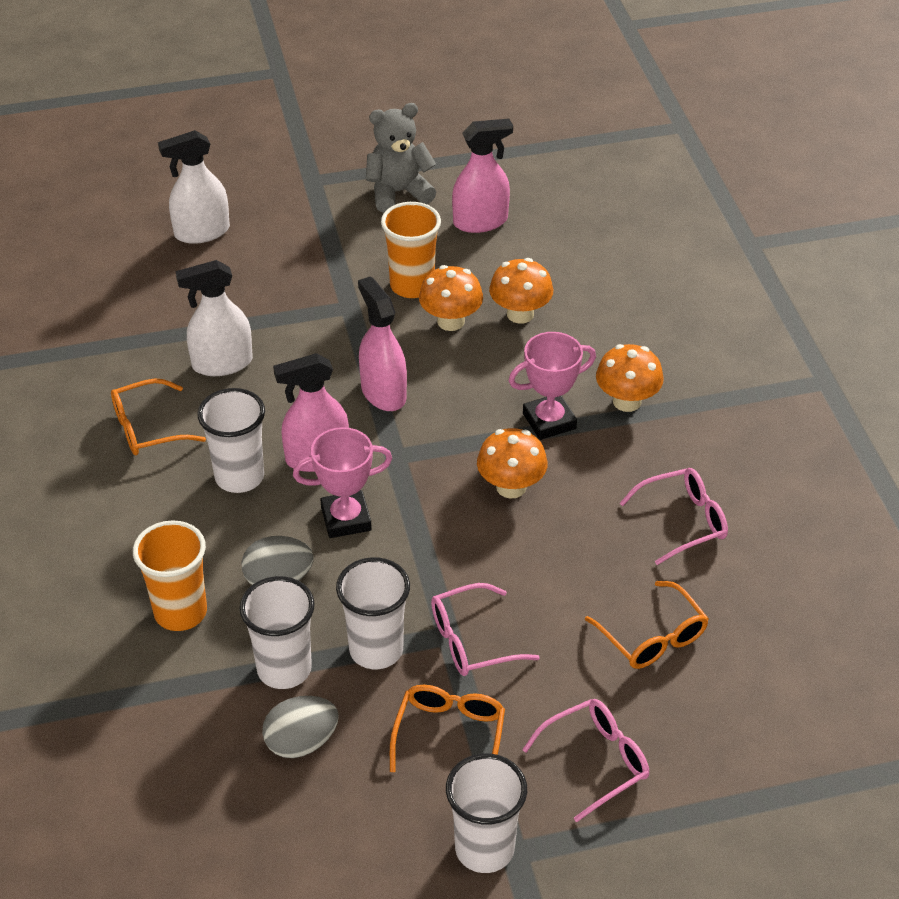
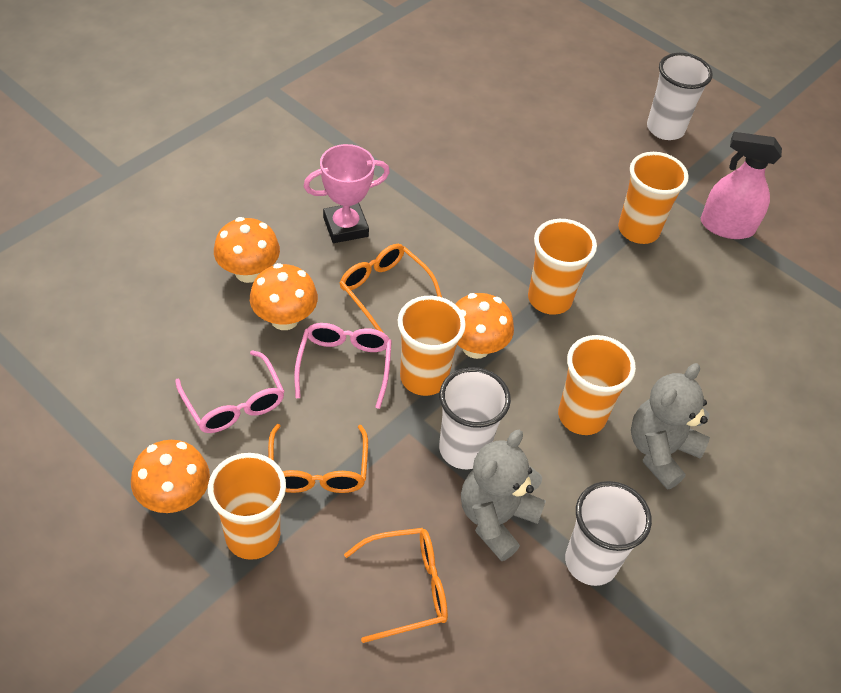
grey egg: [241,536,313,585] [262,696,339,758] = 2 -> none = 0
grey teddy bear: [366,103,436,213] = 1 -> [461,430,546,561] [631,363,710,490] = 2
orange cup: [133,520,207,631] [381,202,441,298] = 2 -> [208,453,286,560] [398,296,466,396] [528,219,597,315] [558,335,636,435] [618,152,689,244] = 5
pink glasses: [431,583,540,676] [522,699,649,822] [620,468,728,565] = 3 -> [175,350,285,433] [294,323,392,409] = 2
pink spray bottle: [273,353,349,472] [358,276,407,411] [452,119,513,233] = 3 -> [701,132,782,239] = 1
pink trophy: [293,427,392,538] [509,332,596,440] = 2 -> [304,144,390,243] = 1
white cup: [197,388,265,493] [239,576,315,689] [336,557,410,669] [446,753,527,873] = 4 -> [439,367,511,469] [565,481,652,586] [647,53,713,140] = 3
white spray bottle: [158,130,230,244] [175,260,253,376] = 2 -> none = 0

